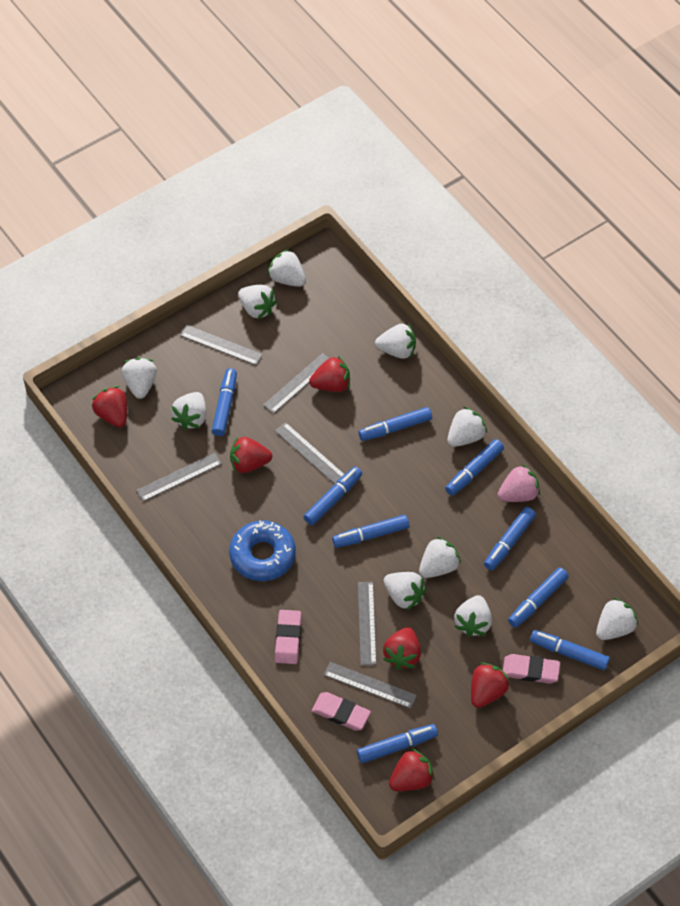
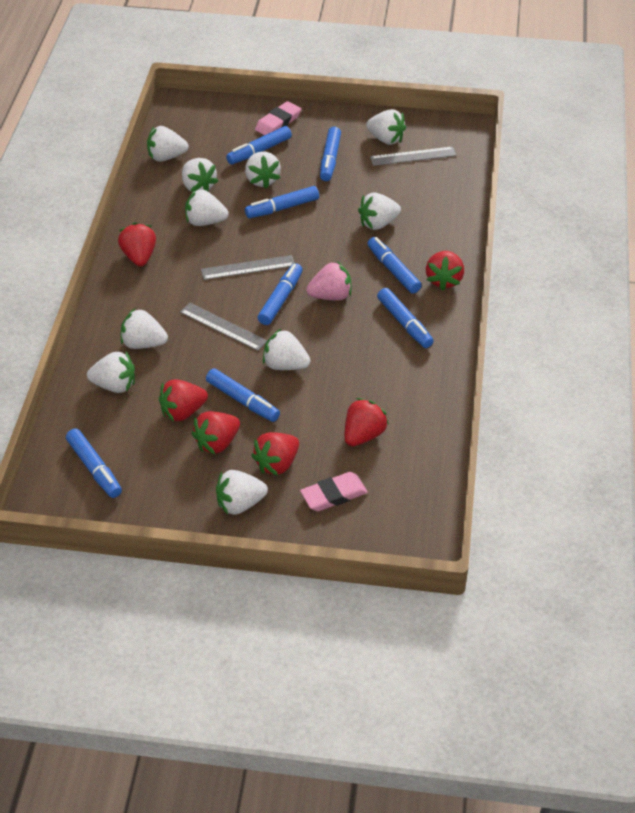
blue donut: [229,520,296,581] = 1 -> none = 0
blue marker: [212,368,237,436] [303,466,362,525] [332,515,409,548] [357,724,438,763] [359,407,432,441] [445,439,504,496] [484,507,536,570] [508,567,569,628] [530,630,610,670] = 9 -> [66,429,122,498] [206,368,280,422] [226,126,292,165] [245,186,319,218] [258,263,303,325] [320,127,341,181] [367,237,422,294] [377,288,434,348] = 8
grey ruler: [136,453,222,501] [180,325,263,365] [263,353,329,414] [275,422,345,484] [324,662,417,709] [358,582,376,665] = 6 -> [180,303,267,351] [201,255,295,280] [370,146,456,166] = 3
pink eraser: [275,610,302,664] [312,692,371,731] [503,654,560,684] = 3 -> [255,101,301,135] [300,472,368,511] = 2

